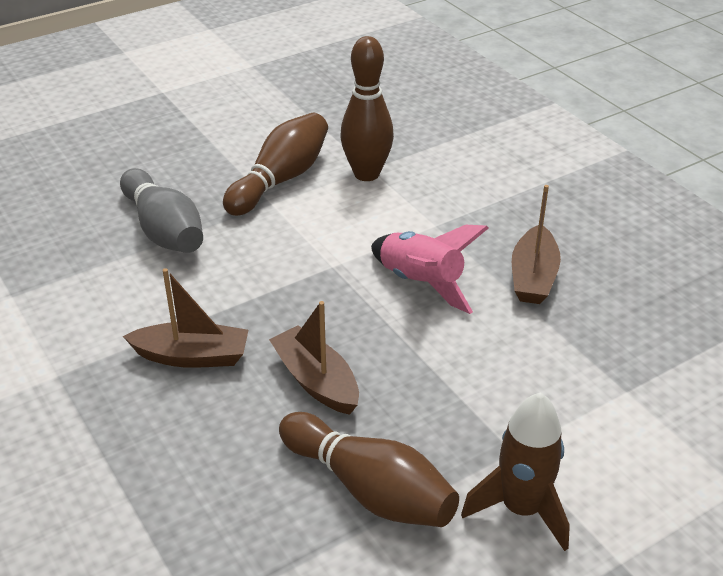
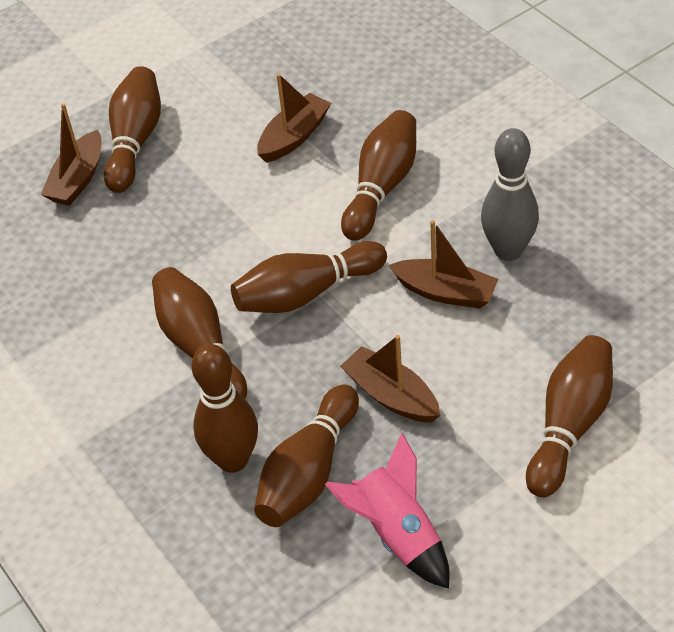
brown boat: [123,268,248,368] [269,301,359,415] [512,185,561,304] = 3 -> [41,103,102,206] [257,74,331,163] [340,335,441,423] [389,220,498,308] = 4
brown bowling pin: [223,112,328,216] [279,412,459,527] [341,36,394,181] = 3 -> [104,66,161,193] [152,267,247,399] [192,344,258,473] [231,241,387,313] [254,384,359,527] [341,110,416,241] [526,335,613,498] = 7
brown rocket: [461,392,570,551] = 1 -> none = 0

